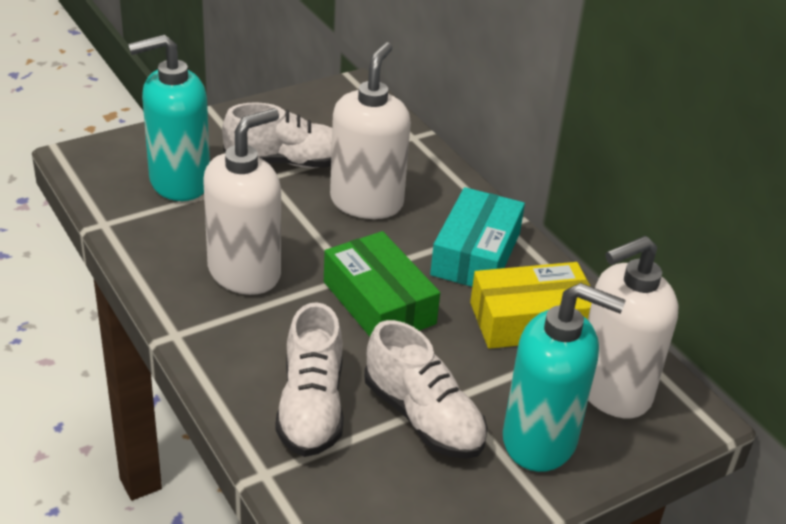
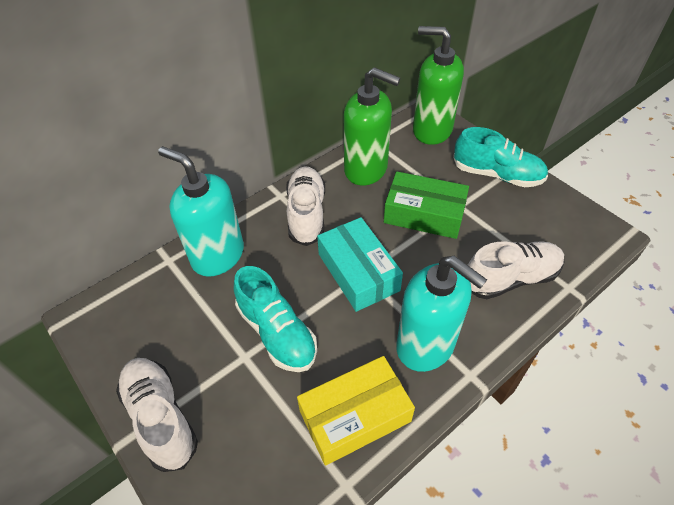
green soap dispenser: none = 0 -> [344,67,401,186] [413,26,464,145] = 2
turquoise shoe: none = 0 -> [234,266,317,372] [453,127,548,187] = 2
white soap dispenser: [203,108,281,295] [330,42,411,219] [588,236,678,418] = 3 -> none = 0

